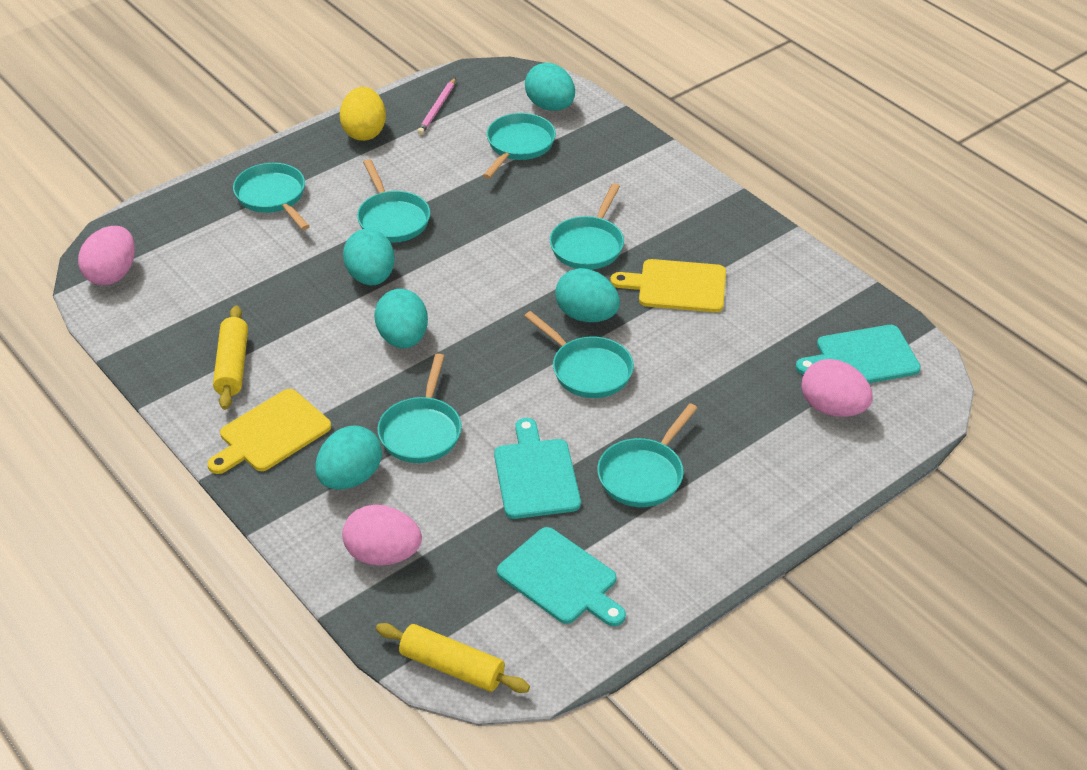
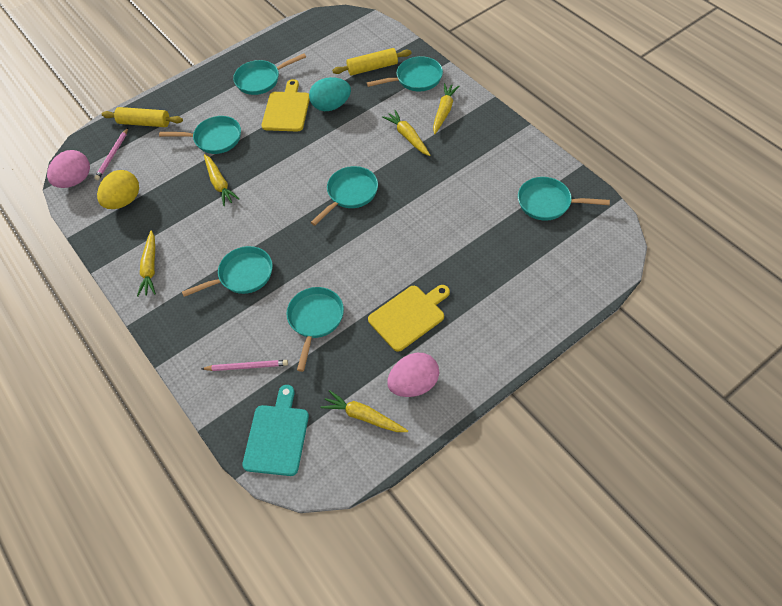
pink egg: [78,226,135,285] [342,505,422,566] [801,359,873,417] = 3 -> [47,150,90,188] [387,353,439,397] = 2
pink pencil: [417,78,456,135] = 1 -> [94,128,128,180] [202,360,288,371] = 2
turquoise cutting board: [494,418,581,519] [497,527,626,626] [796,325,921,383] = 3 -> [242,385,309,476] = 1
turquoise egg: [315,426,382,490] [343,229,395,285] [374,289,428,348] [525,63,575,111] [555,268,620,322] = 5 -> [309,77,351,111] = 1
yellow carrot: none = 0 -> [137,230,156,297] [204,154,239,206] [320,390,408,432] [382,110,430,156] [433,83,459,134] = 5

